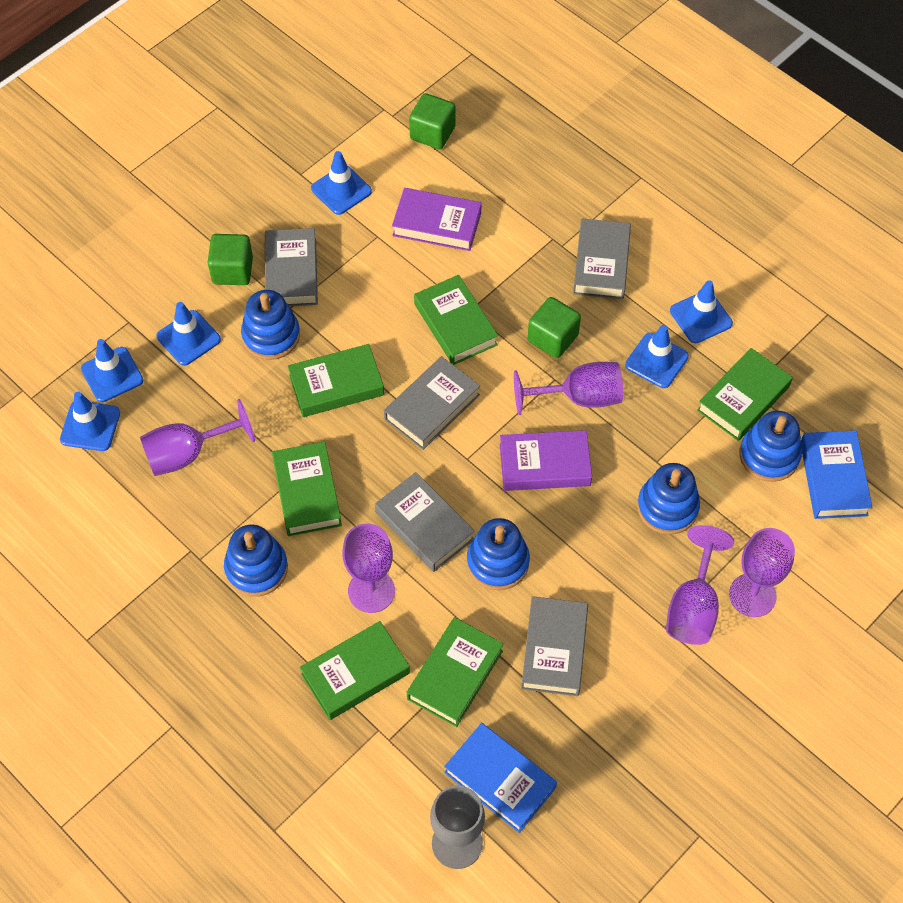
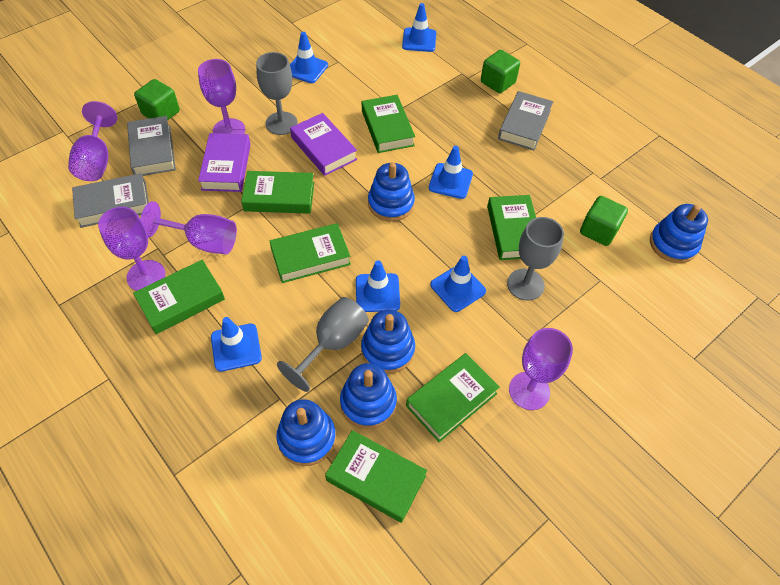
blue book: [444,723,557,833] [801,430,873,519] = 2 -> none = 0
green book: [272,441,342,536] [288,344,384,417] [300,621,410,720] [407,617,503,727] [414,275,498,365] [697,348,793,441] = 6 -> [133,260,225,334] [241,171,314,214] [270,223,351,283] [325,430,427,523] [362,95,415,153] [406,353,500,442] [487,195,536,260] = 7
grey book: [265,228,318,306] [375,472,475,572] [384,356,480,450] [521,596,588,696] [573,218,631,299] = 5 -> [72,173,149,228] [127,116,176,176] [498,91,553,150] = 3
grey goblet: [430,785,485,869] = 1 -> [256,52,298,135] [277,297,369,392] [507,217,564,301] = 3

